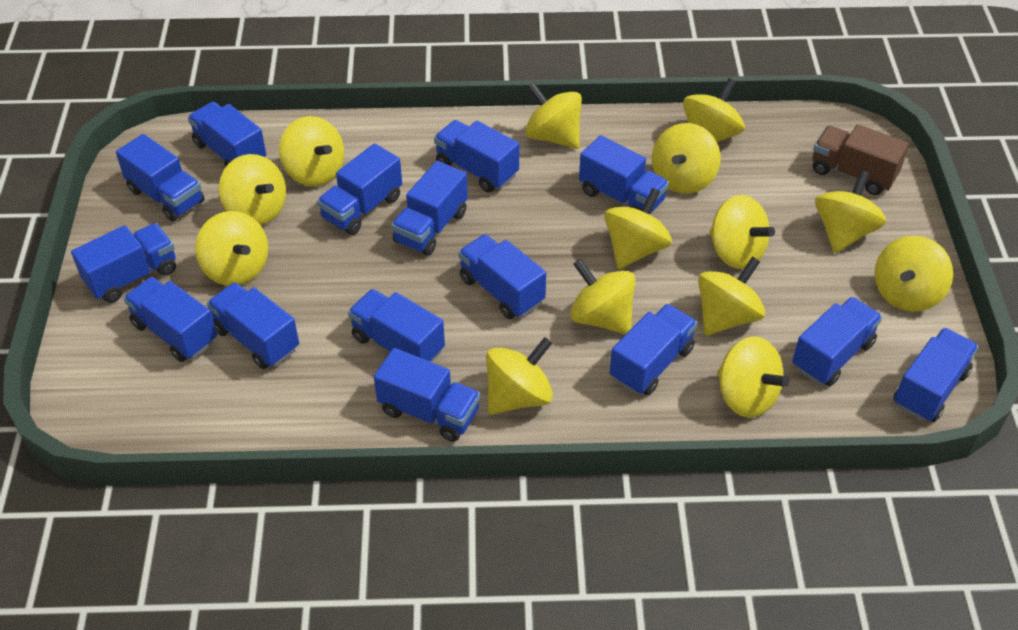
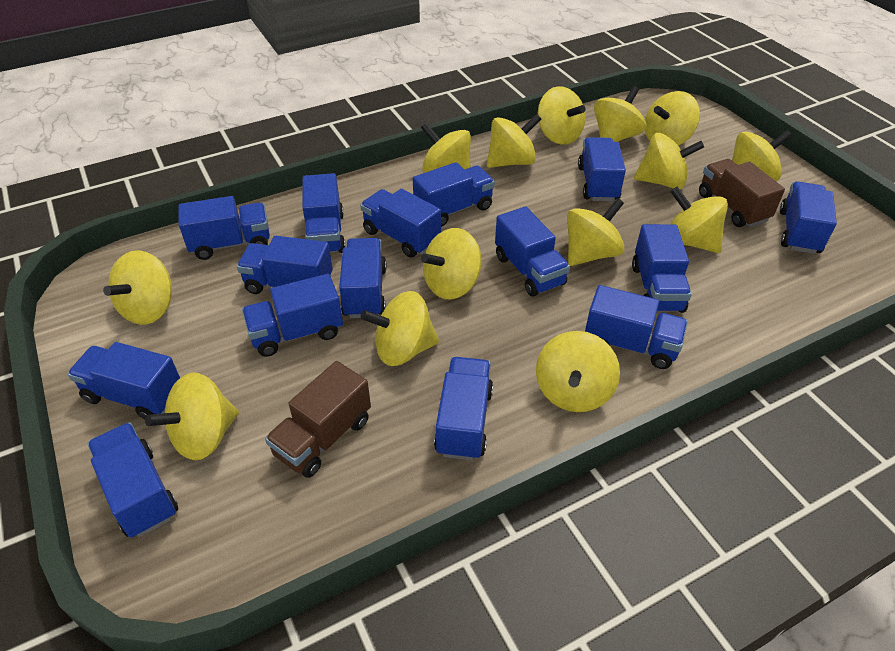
brown truck: [812,124,909,195] = 1 -> [265,361,371,478] [699,159,785,227] = 2

